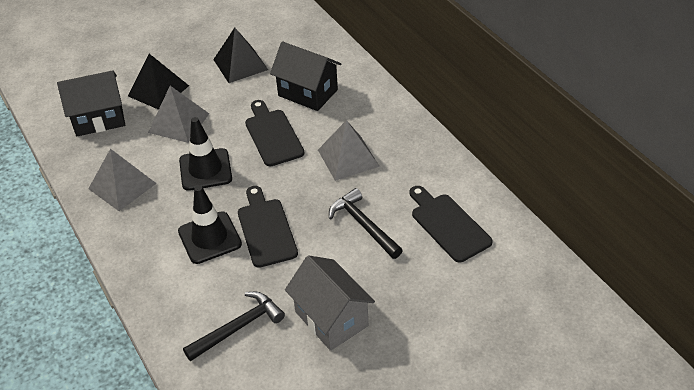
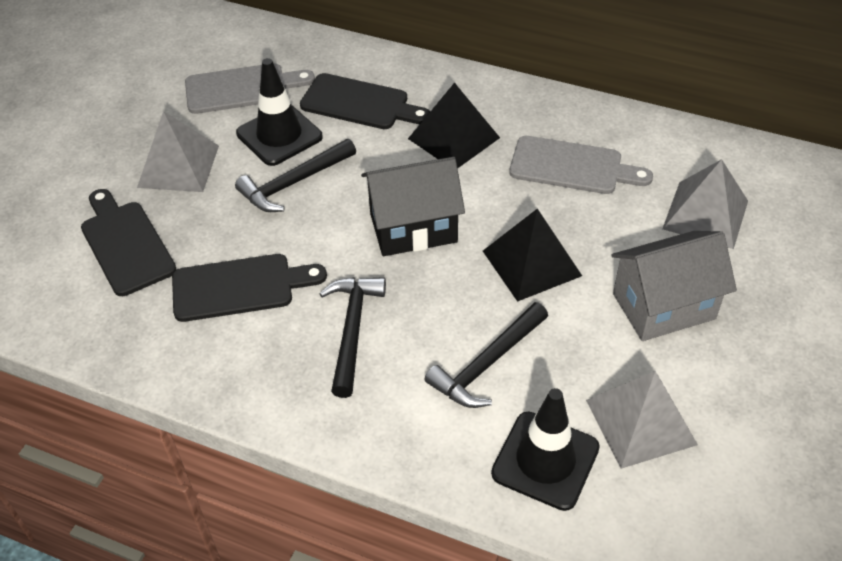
black hammer: [183,292,285,361] [329,188,403,259] = 2 -> [235,139,356,212] [320,277,386,398] [425,302,548,408] = 3
black house: [57,70,125,136] [270,42,341,111] = 2 -> [361,157,465,256] = 1
grey cutting board: none = 0 -> [185,63,315,114] [509,136,653,194] = 2

